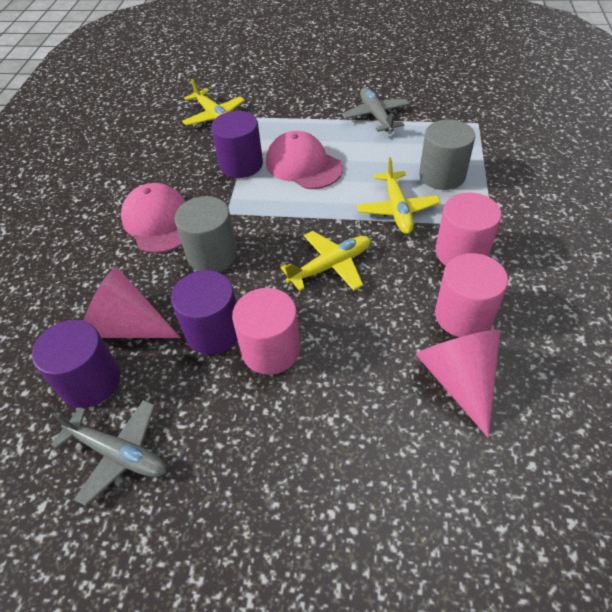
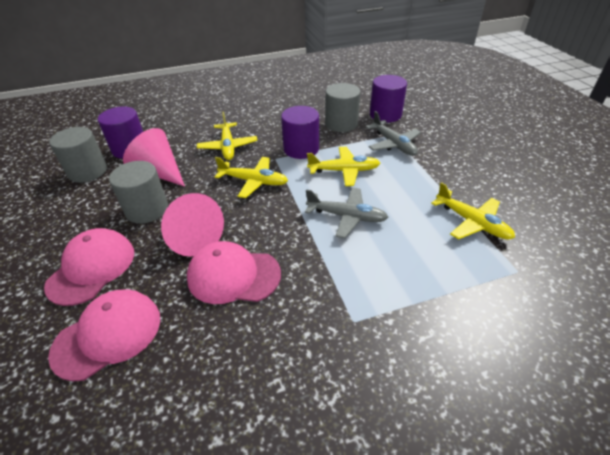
grey cylinder: [174,196,237,272] [419,119,475,190] = 2 -> [49,127,107,183] [109,161,168,224] [325,83,361,132] = 3
pink cap: [121,183,185,253] [266,131,343,189] = 2 -> [44,228,134,306] [48,289,160,382] [187,241,281,304] = 3
pink cylinder: [232,288,300,375] [435,192,502,265] [435,253,508,337] = 3 -> none = 0
yellow plane: [182,79,245,126] [280,231,371,291] [357,157,441,234] = 3 -> [197,112,258,160] [215,157,288,198] [307,147,380,186] [431,182,515,240] = 4

